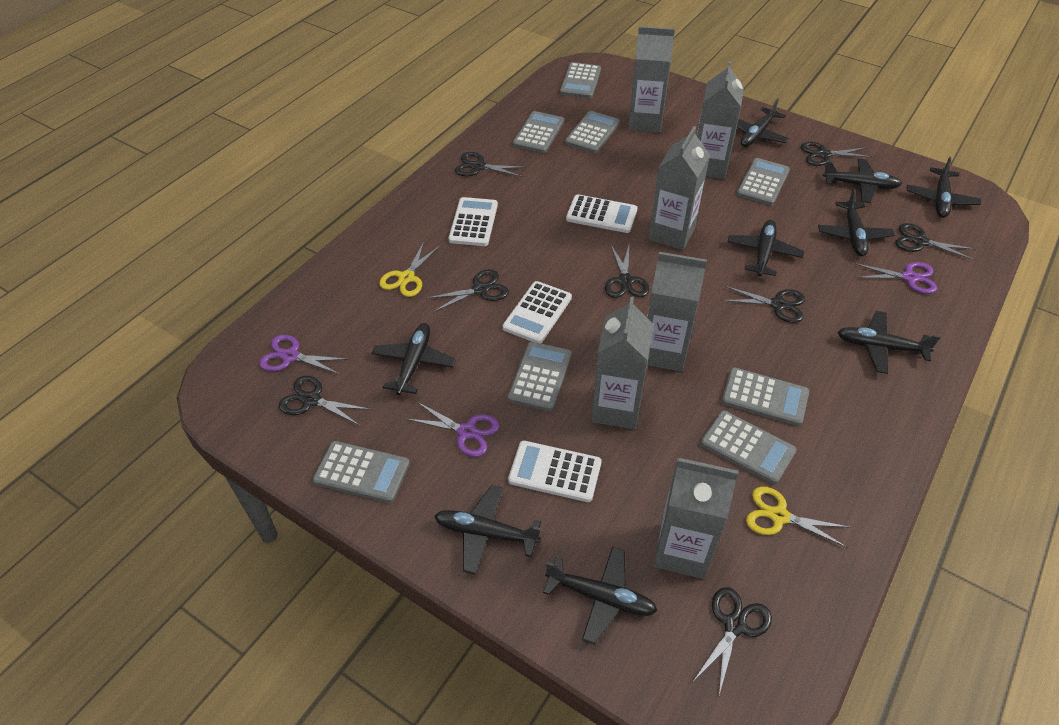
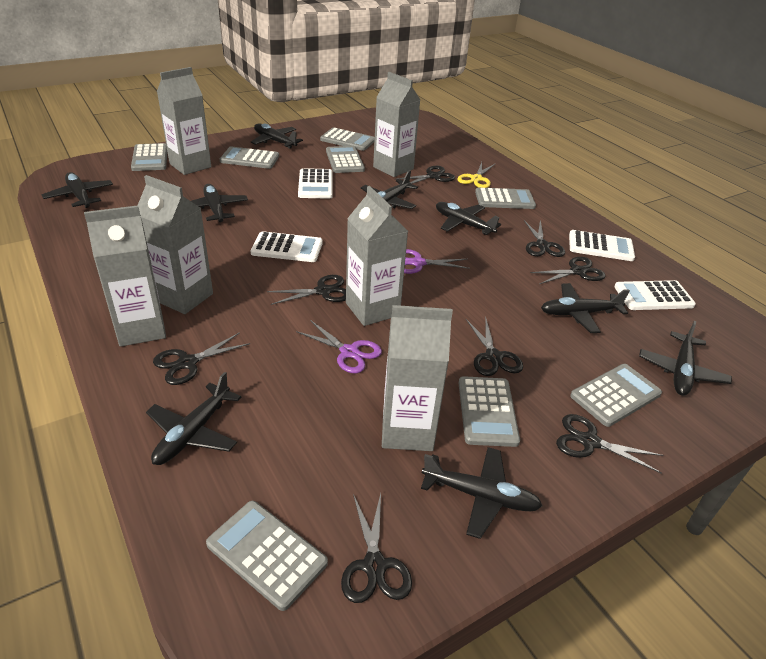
purple scissors: [259,335,349,375] [407,402,499,457] [854,262,937,294] = 3 -> [296,320,382,373] [404,249,470,274] = 2
yellow scissors: [379,242,440,297] [746,487,851,548] = 2 -> [457,162,496,188] = 1

